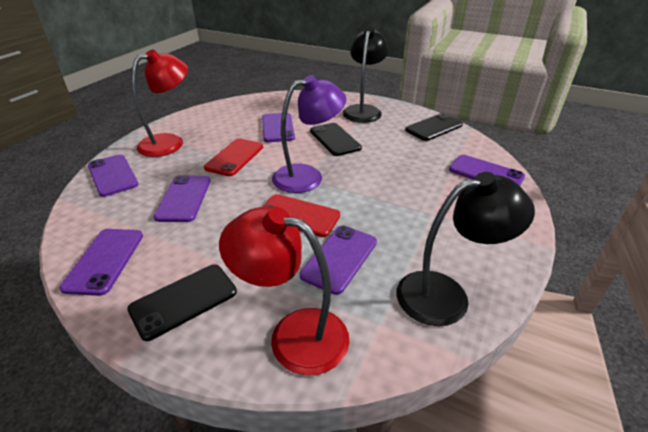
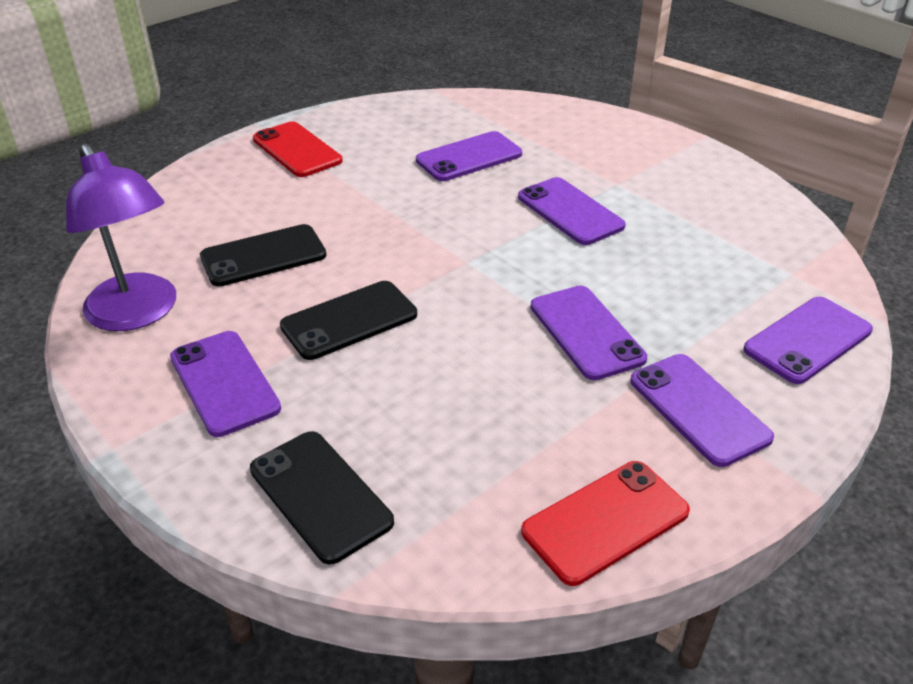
black lamp: [343,26,389,123] [396,172,535,326] = 2 -> none = 0
red lamp: [132,49,188,157] [219,207,350,375] = 2 -> none = 0

